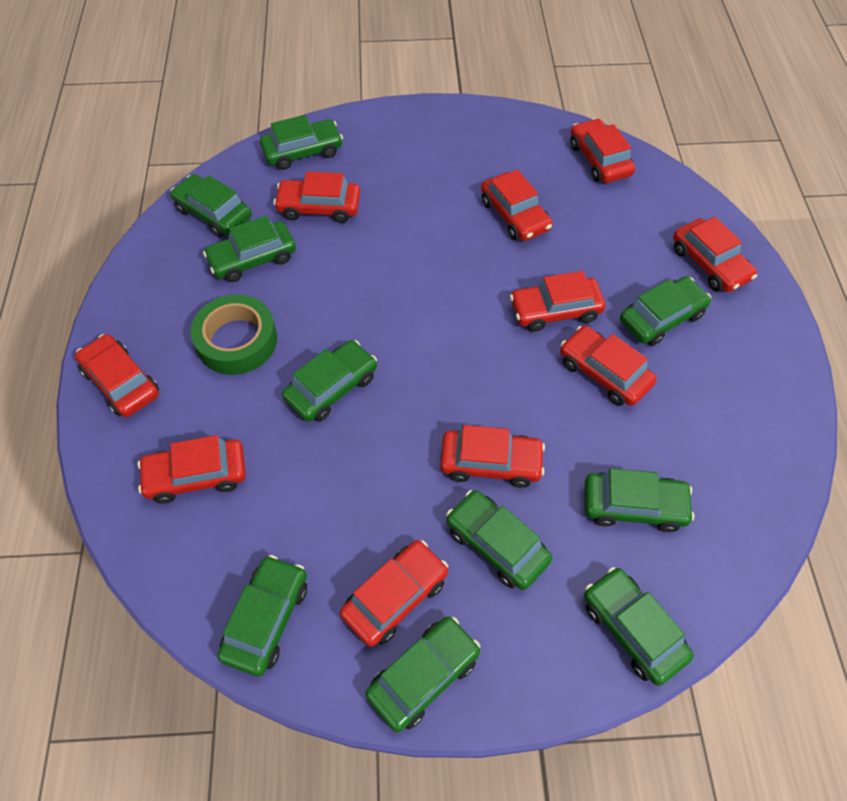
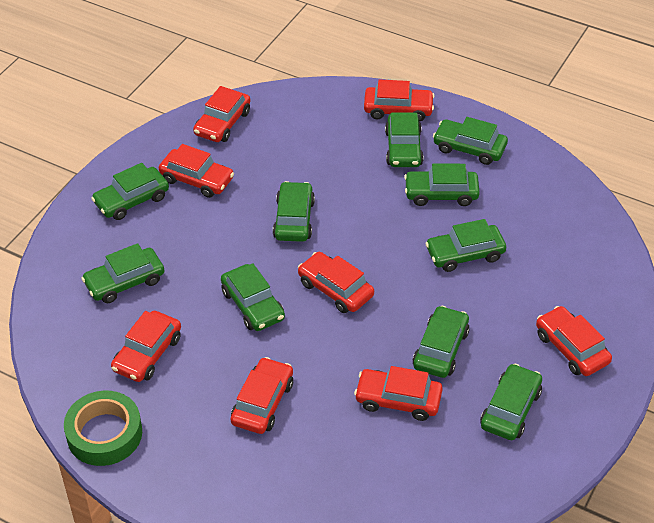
red car: [75,334,159,417] [138,435,246,504] [274,171,360,223] [340,540,448,647] [440,425,545,488] [481,170,553,241] [510,271,606,332] [560,326,657,406] [570,118,635,183] [673,217,757,292] = 10 -> [111,311,181,382] [159,144,234,198] [193,86,250,142] [231,357,293,434] [298,252,374,313] [354,366,443,421] [364,79,435,122] [536,306,612,376] = 8

